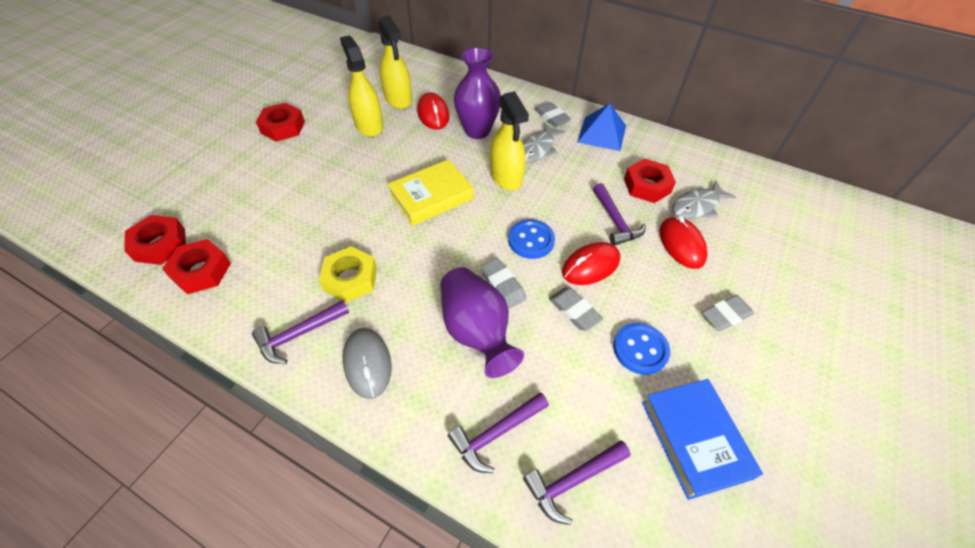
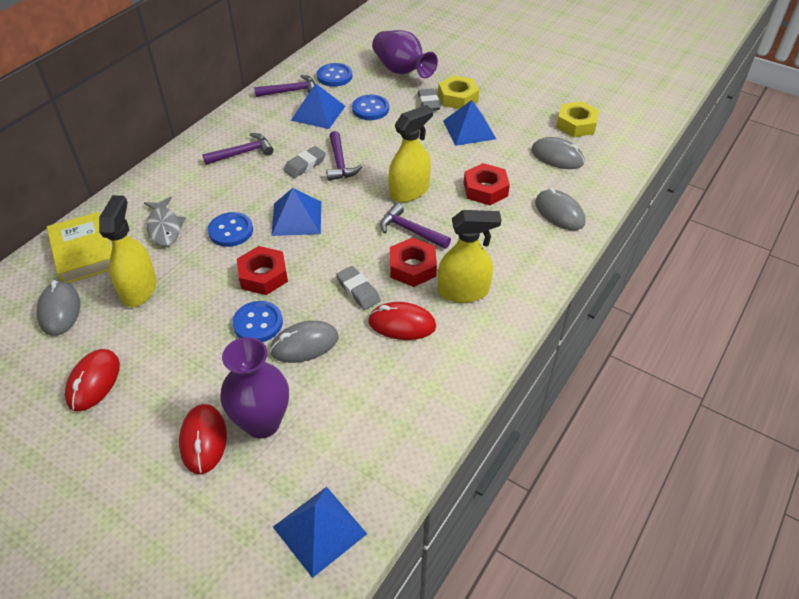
blue book: [642,379,763,500] = 1 -> none = 0
blue button: [508,219,555,259] [613,323,670,375] = 2 -> [208,212,253,247] [232,301,283,342] [317,63,352,87] [352,95,389,120] = 4
blue pyramid: [578,103,626,151] = 1 -> [271,188,321,236] [273,487,367,578] [291,83,345,129] [443,100,496,146] = 4
grey eraser: [481,258,527,308] [535,102,571,127] [549,287,603,331] [702,295,754,331] = 4 -> [284,146,326,178] [336,266,381,310] [417,88,440,111] = 3
grey fish: [522,123,566,163] [672,180,736,219] = 2 -> [144,197,186,246] = 1
grey mouse: [342,328,392,399] = 1 -> [37,280,80,336] [270,321,339,363] [531,137,585,169] [535,188,585,231] = 4
red nut: [124,215,186,265] [162,239,231,294] [256,103,305,142] [624,159,676,203] = 4 -> [237,246,288,295] [390,238,437,287] [464,163,510,205] = 3
yellow nut: [319,246,377,303] = 1 -> [438,75,479,109] [556,101,599,137] = 2

